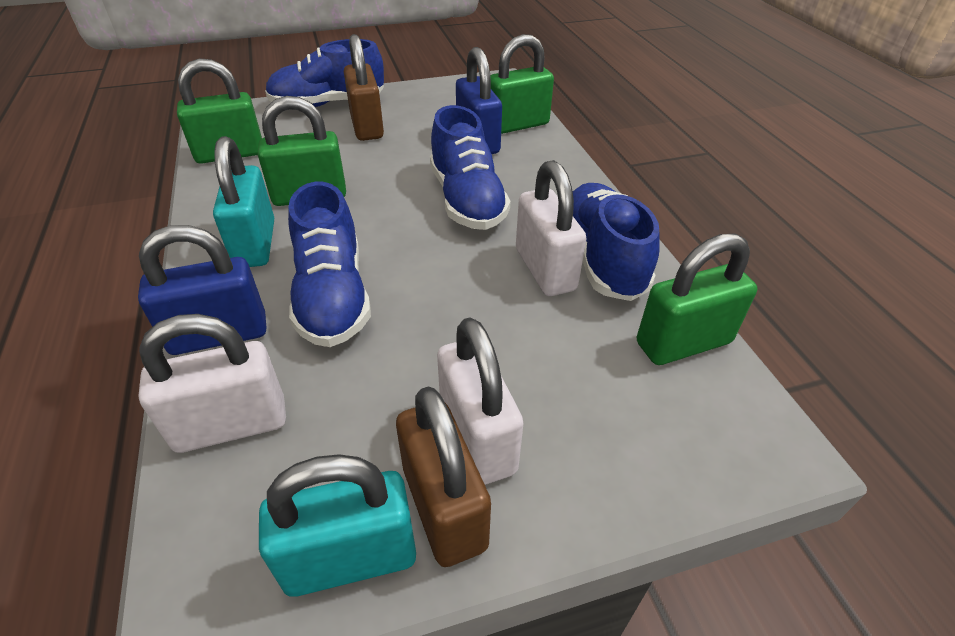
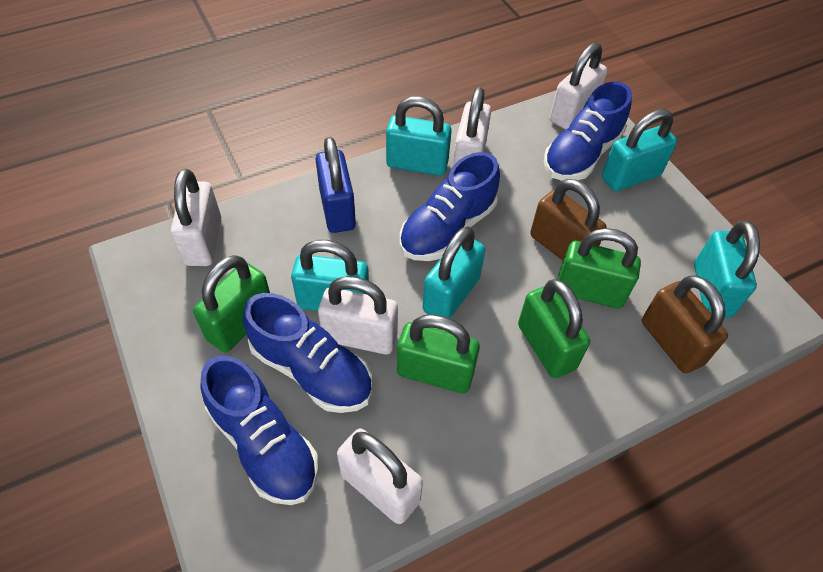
blue padlock: [138,225,266,355] [456,47,502,154] = 2 -> [315,137,356,233] = 1
turquoise padlock: [213,136,274,267] [259,454,416,597] = 2 -> [291,240,369,311] [386,96,452,176] [423,226,485,318] [602,109,677,191] [694,221,760,318] = 5
white padlock: [138,314,286,453] [437,317,524,485] [516,160,587,296] = 3 -> [171,169,221,266] [318,276,398,355] [337,428,423,524] [453,87,491,166] [550,43,607,130] = 5

